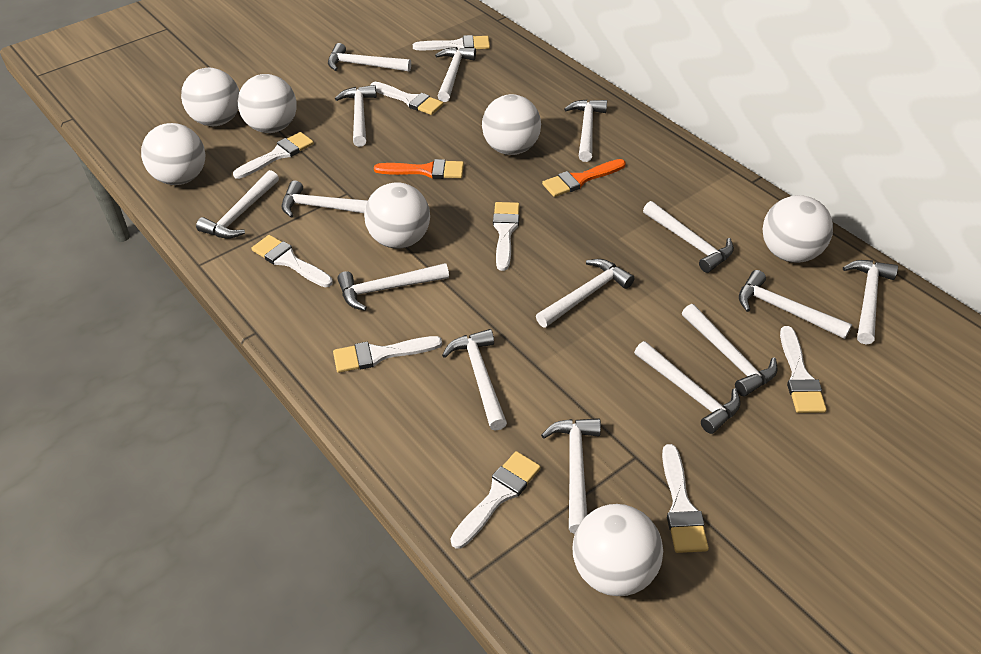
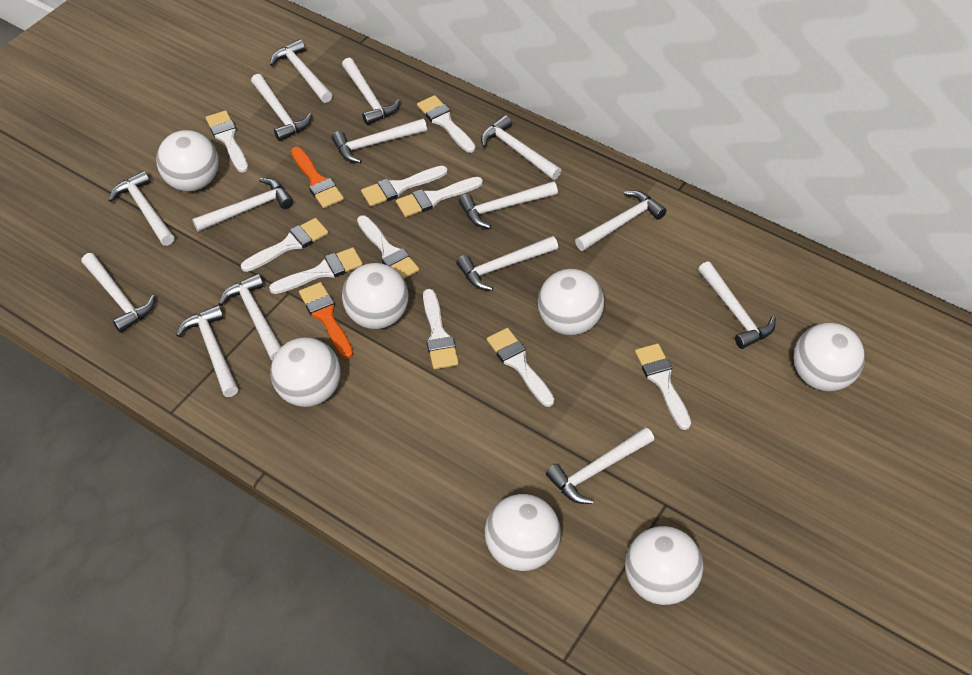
white brush: [233,132,314,179] [251,235,333,287] [333,336,442,373] [370,82,444,115] [413,35,490,50] [450,451,541,549] [493,202,520,271] [662,444,709,553] [780,326,827,413] = 9 -> [206,110,248,173] [241,218,328,272] [269,247,363,294] [357,215,419,279] [361,166,448,206] [396,177,483,217] [417,95,475,153] [423,289,459,369] [487,328,555,407] [635,343,691,430] = 10

